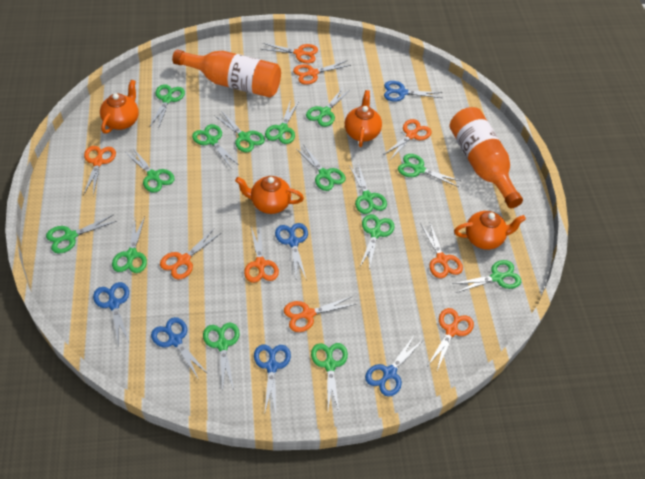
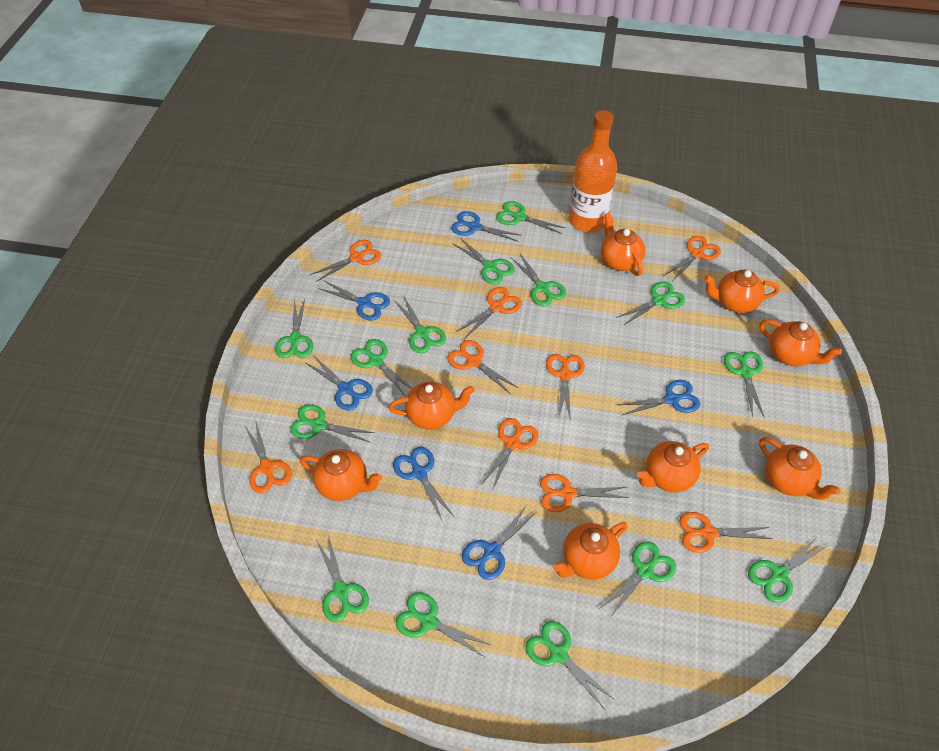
green scissors: [46,215,117,254] [112,217,147,273] [125,148,175,193] [150,84,185,129] [192,124,239,168] [203,322,240,392] [214,112,265,152] [265,100,299,144] [296,144,346,191] [306,86,351,127] [311,343,348,411] [349,164,387,214] [359,214,394,269] [398,154,461,187] [452,260,521,293] = 15 -> [275,299,313,358] [290,404,374,443] [316,535,369,622] [351,339,412,395] [394,297,446,354] [396,592,491,657] [452,238,515,284] [496,201,565,234] [511,254,566,306] [526,621,615,709] [600,542,676,619] [616,281,685,326] [724,351,765,418] [748,536,829,603] = 14
orange bottle: [172,50,281,98] [450,107,523,208] = 2 -> [569,110,617,233] = 1
orange teapot: [100,80,139,134] [235,176,304,214] [345,90,382,147] [454,211,526,250] = 4 -> [299,449,382,501] [388,381,475,429] [553,522,628,580] [601,212,645,276] [637,441,709,493] [704,269,779,313] [759,437,840,500] [760,319,842,366] = 8

